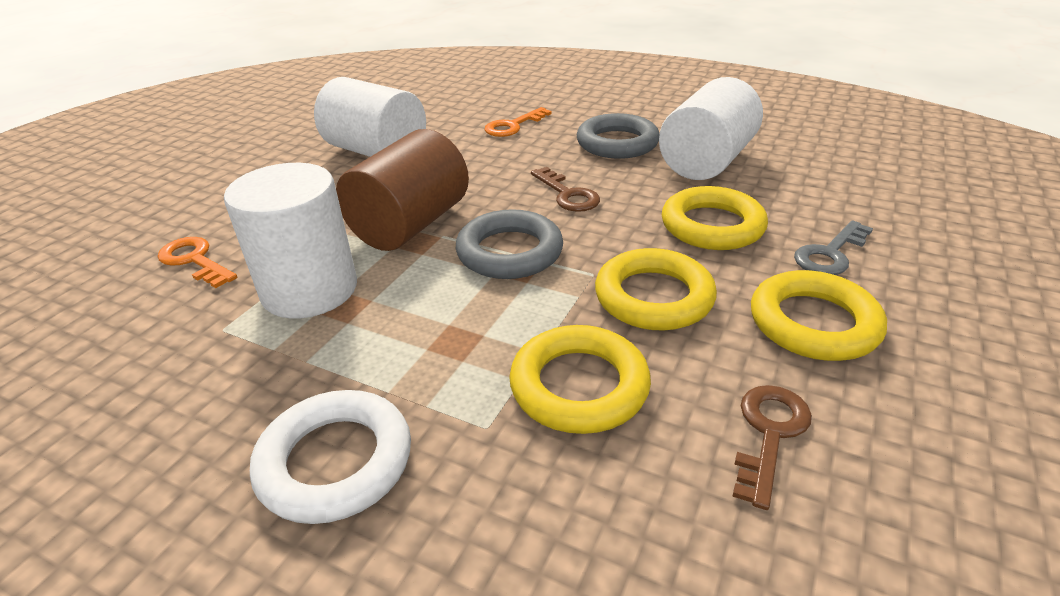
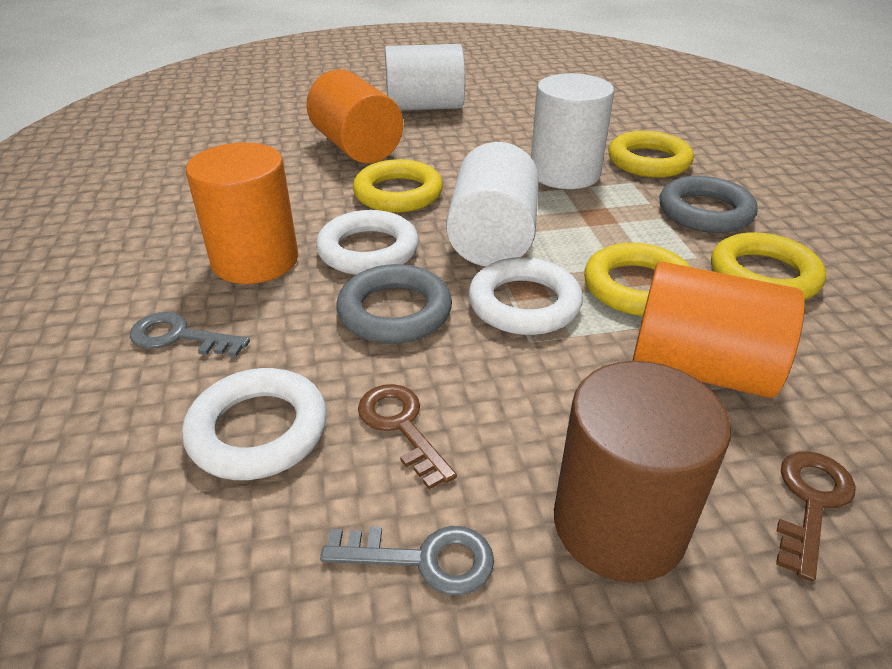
grey key: [794,220,873,275] = 1 -> [130,312,250,357] [320,526,494,596] = 2
orange cylinder: none = 0 -> [186,143,298,284] [306,69,403,163] [633,262,805,398] = 3
orange key: [157,237,237,288] [484,107,552,137] = 2 -> none = 0
white ring: [250,390,411,524] = 1 -> [182,368,327,480] [316,210,419,275] [469,257,583,335] = 3

